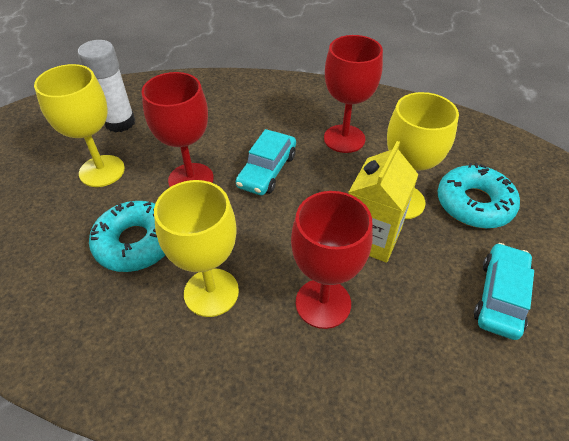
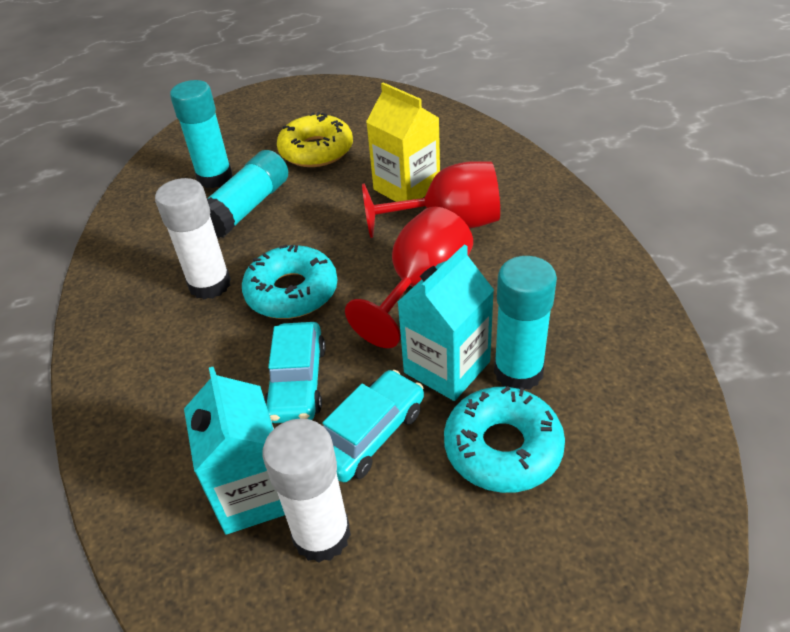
red goblet: [142,72,214,187] [291,191,373,329] [324,35,383,153] = 3 -> [345,207,473,348] [362,161,500,238] = 2
turquoise carton: none = 0 -> [184,367,285,535] [398,245,494,401] = 2
turquoise glue stick: none = 0 -> [170,80,233,188] [207,150,288,238] [494,256,557,390] = 3
white glue stick: [78,40,135,133] = 1 -> [155,178,231,299] [262,418,351,563] = 2
yellow donut: none = 0 -> [277,112,353,167] = 1
yellow goblet: [34,64,125,187] [154,180,239,317] [387,92,459,219] = 3 -> none = 0

